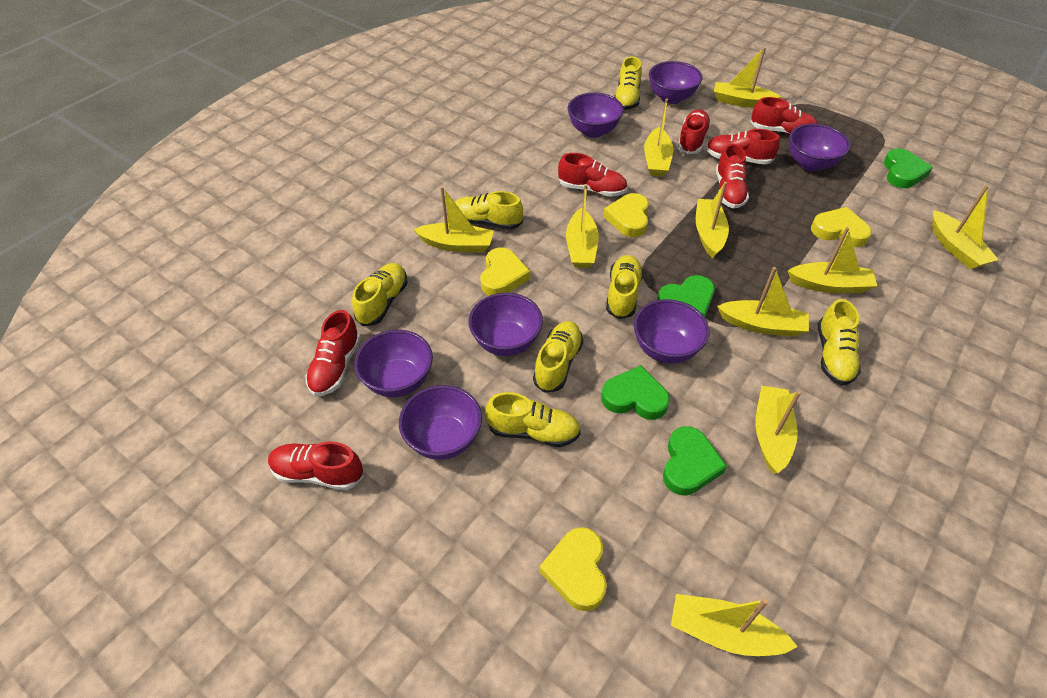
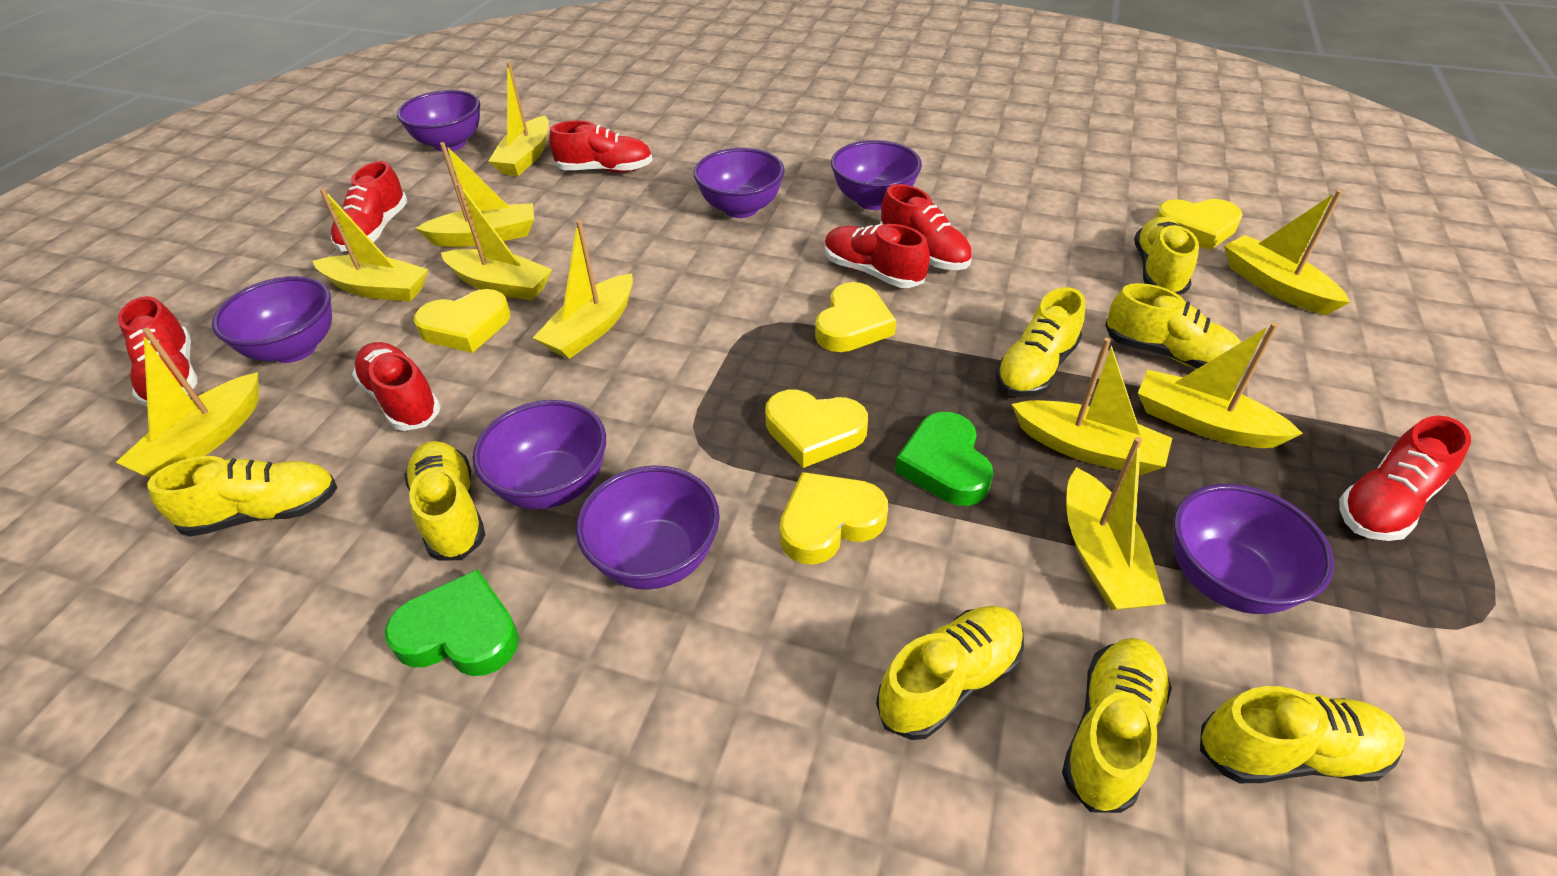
green heart: [601,365,670,420] [657,275,715,317] [663,426,727,496] [884,148,933,188] = 4 -> [385,569,519,676] [895,412,993,506] = 2
yellow heart: [480,248,530,296] [539,527,607,611] [603,193,649,237] [811,207,872,247] = 4 -> [413,289,511,353] [765,390,868,468] [780,472,888,565] [815,282,896,352] [1155,199,1243,250] = 5
yellow shoe: [352,263,407,326] [455,191,523,230] [485,392,581,447] [533,321,583,393] [606,255,643,319] [614,56,642,110] [818,299,861,385] = 7 -> [147,456,338,537] [404,441,485,560] [876,606,1024,740] [996,287,1085,397] [1062,638,1172,813] [1105,283,1241,369] [1134,217,1199,295] [1200,686,1405,783] = 8

